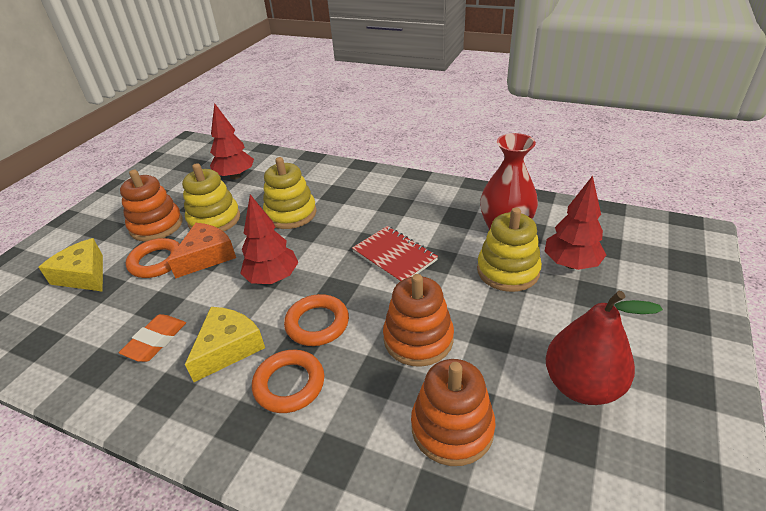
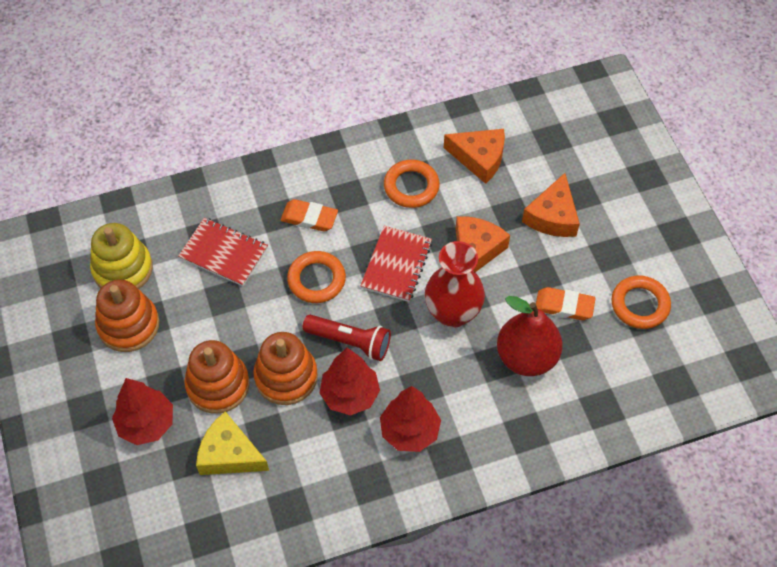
orange cheese: [168,223,236,279] = 1 -> [444,129,505,184] [456,216,510,272] [522,173,580,237] = 3
orange eraser: [119,314,186,362] = 1 -> [281,199,338,232] [536,287,596,320] = 2
red flashlight: none = 0 -> [302,315,391,361] = 1
red notebook: [352,226,438,282] = 1 -> [178,218,268,286] [360,226,432,302] = 2
yellow cheese: [38,238,103,292] [185,307,265,382] = 2 -> [196,411,269,475] = 1
yellow stacking toy: [182,163,240,232] [263,157,317,229] [477,207,542,292] = 3 -> [90,223,153,289] = 1

